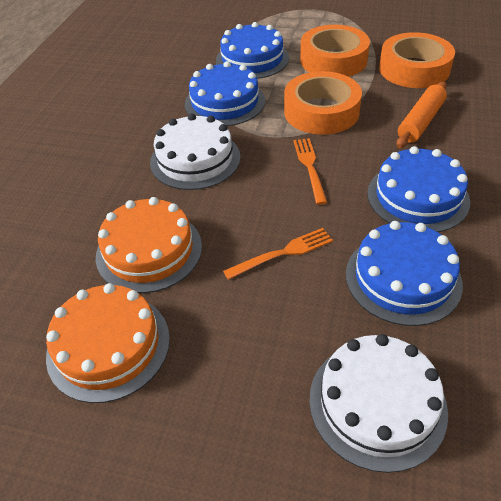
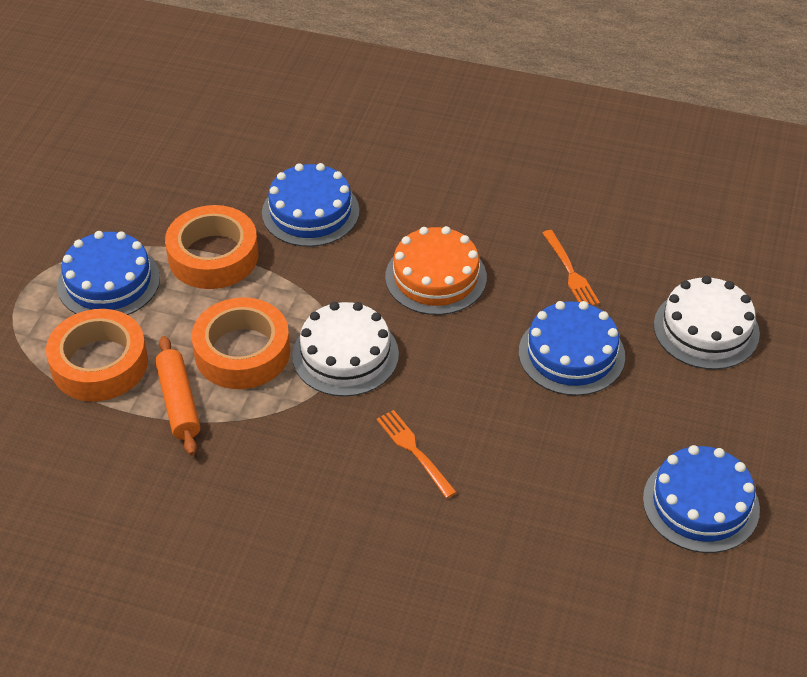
orange cake: [46,283,170,403] [96,197,202,293] = 2 -> [385,226,487,315] = 1

